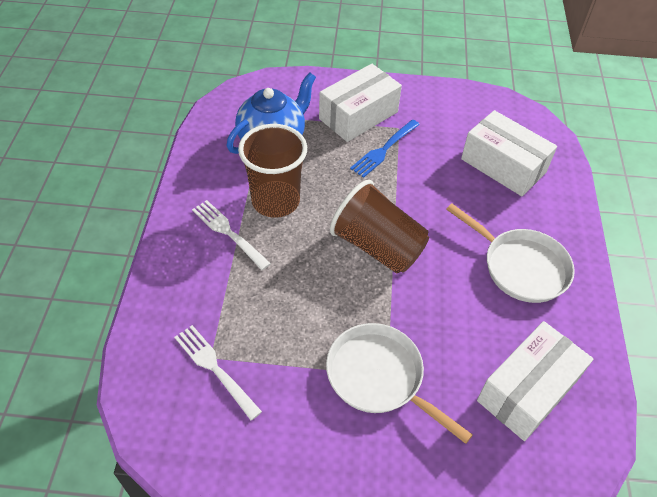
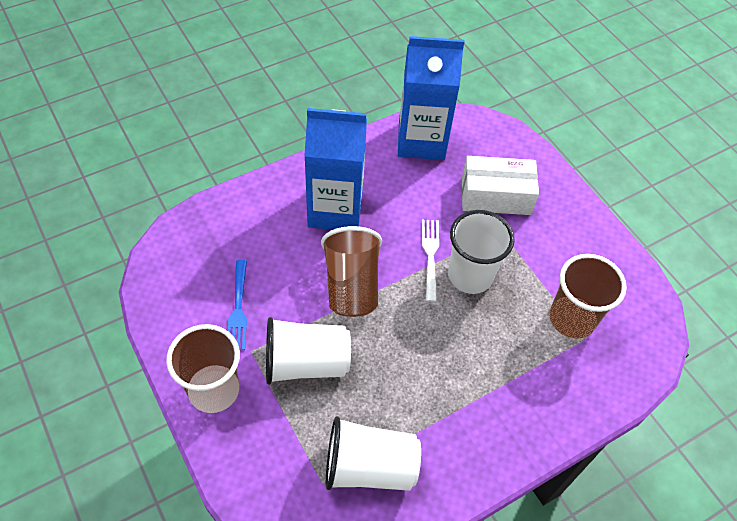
blue carton: none = 0 -> [304,108,367,230] [398,36,464,160] = 2
blue teapot: [227,72,316,154] = 1 -> none = 0
brown cup: [238,124,307,218] [330,180,429,273] = 2 -> [166,324,240,413] [321,226,382,317] [549,254,627,339] = 3
white box: [319,64,402,142] [461,110,557,196] [477,321,593,441] = 3 -> [462,156,539,215] = 1
white cup: none = 0 -> [266,317,351,385] [326,416,421,491] [448,210,515,294] = 3
white fork: [174,325,262,420] [192,200,271,270] = 2 -> [422,220,439,302] = 1
white pan: [326,323,473,444] [446,204,575,303] = 2 -> none = 0

